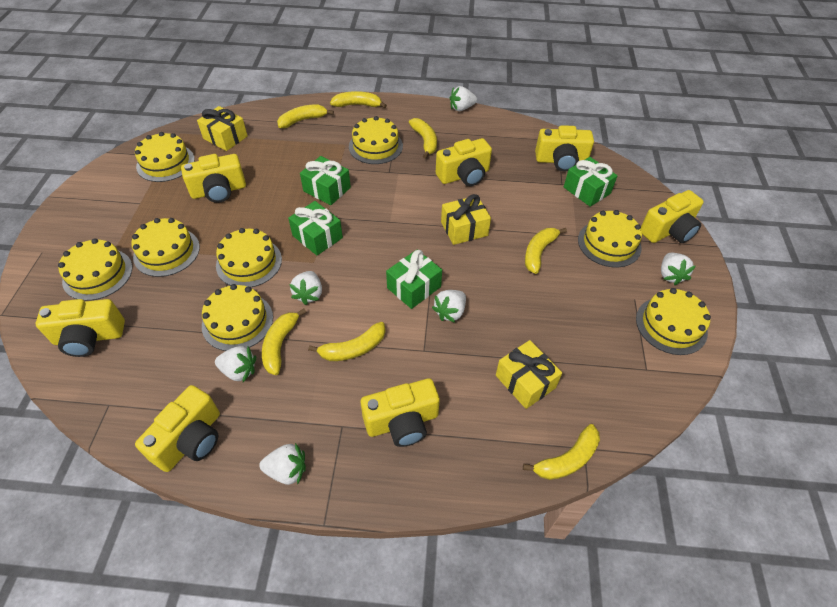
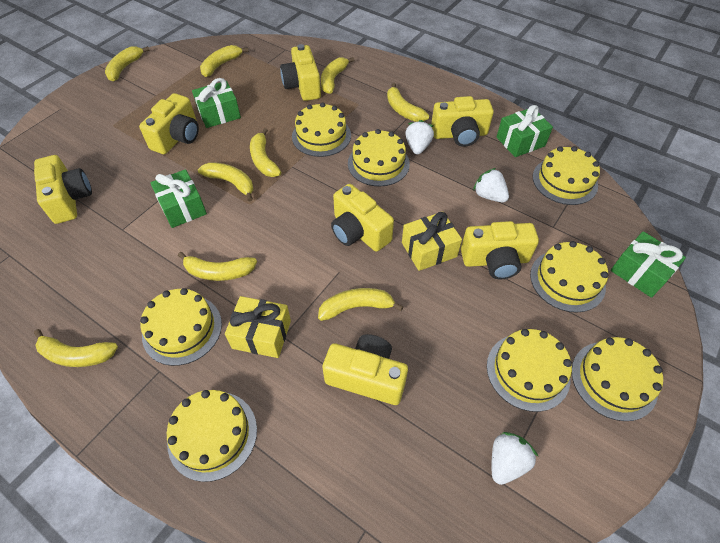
white strawberry: [215,346,256,382] [259,443,306,485] [289,271,322,305] [432,290,466,322] [450,86,477,111] [661,253,696,285] = 6 -> [405,120,434,154] [473,168,509,202] [492,432,539,485] = 3
yellow banana: [262,308,306,375] [277,104,334,128] [308,322,385,361] [330,91,387,108] [409,118,437,159] [523,424,600,480] [525,228,567,274] = 7 -> [34,329,118,367] [105,46,150,81] [178,252,257,281] [198,162,253,202] [200,45,249,77] [250,128,281,177] [318,288,404,321] [321,57,354,94] [387,83,429,122] = 9
yellow gift: [197,106,248,151] [441,194,491,245] [496,340,562,409] = 3 -> [225,296,291,358] [402,212,462,271] = 2

